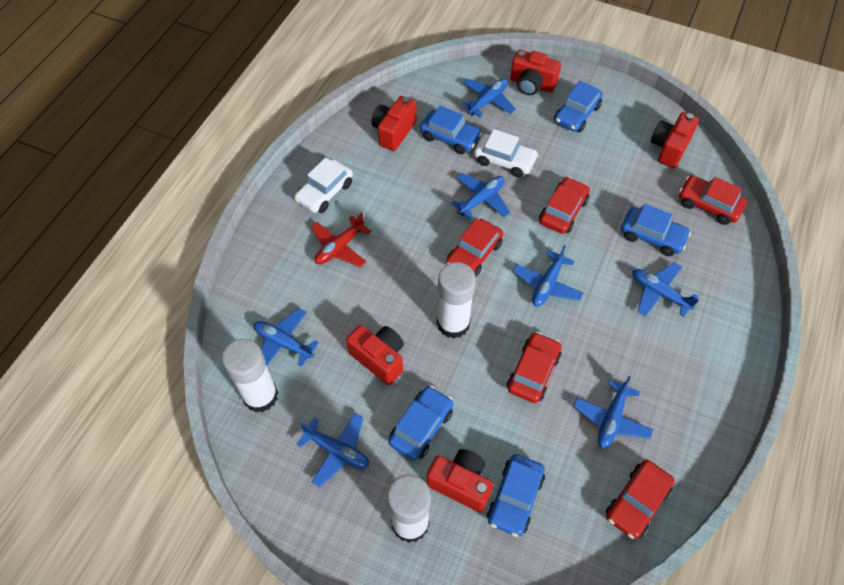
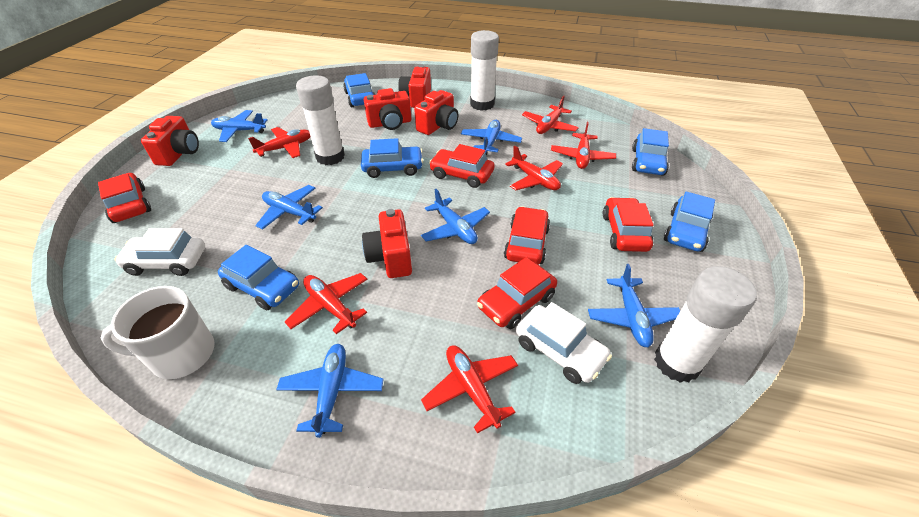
blue plane: [254,308,319,367] [297,413,369,487] [451,173,510,219] [461,79,516,117] [513,245,583,307] [574,376,653,449] [632,262,699,317] = 7 -> [211,110,268,142] [255,185,323,230] [276,344,383,438] [421,189,490,244] [461,120,522,156] [588,264,680,347] = 6
red plane: [311,213,371,267] = 1 -> [248,127,311,158] [285,273,367,334] [421,345,518,434] [505,146,563,190] [522,96,579,134] [551,122,616,169] = 6
white mug: none = 0 -> [100,286,214,379] = 1

